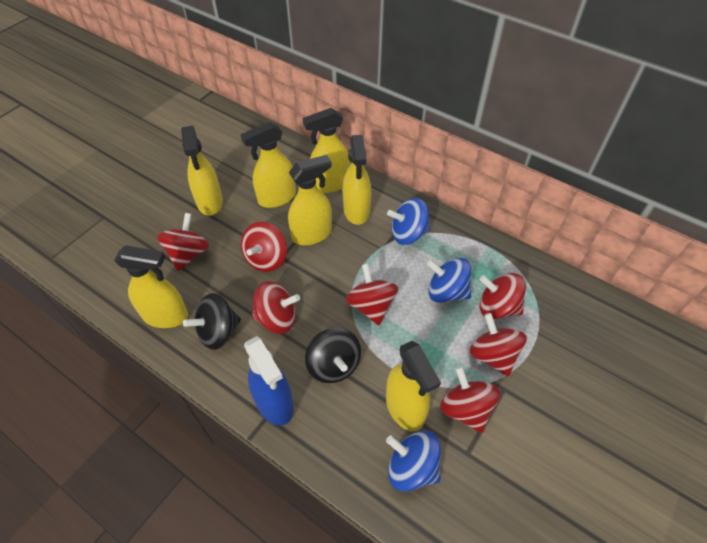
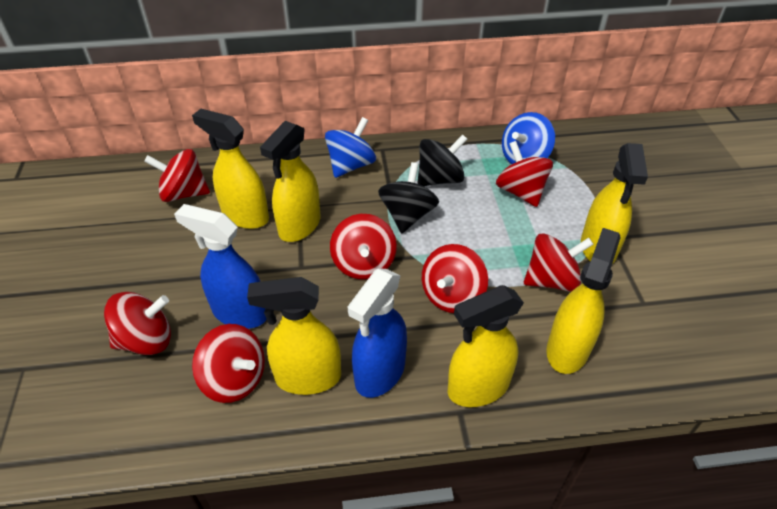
blue spinning top: [386,431,441,492] [387,198,431,245] [426,258,471,303] = 3 -> [325,117,376,178] [502,112,555,164] = 2
blue spray bottle: [244,336,294,425] = 1 -> [174,204,266,329] [348,269,407,398] = 2
yellow spray bottle: [114,245,188,328] [181,126,223,216] [240,122,296,208] [288,155,332,245] [303,108,350,193] [342,135,371,225] [386,341,441,431] = 7 -> [192,109,269,229] [247,277,341,395] [260,121,320,242] [448,285,524,407] [546,228,621,374] [581,143,648,264] = 6

